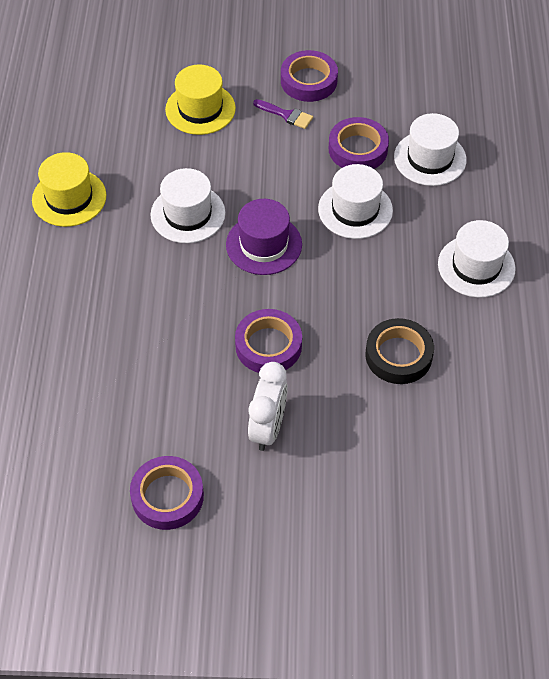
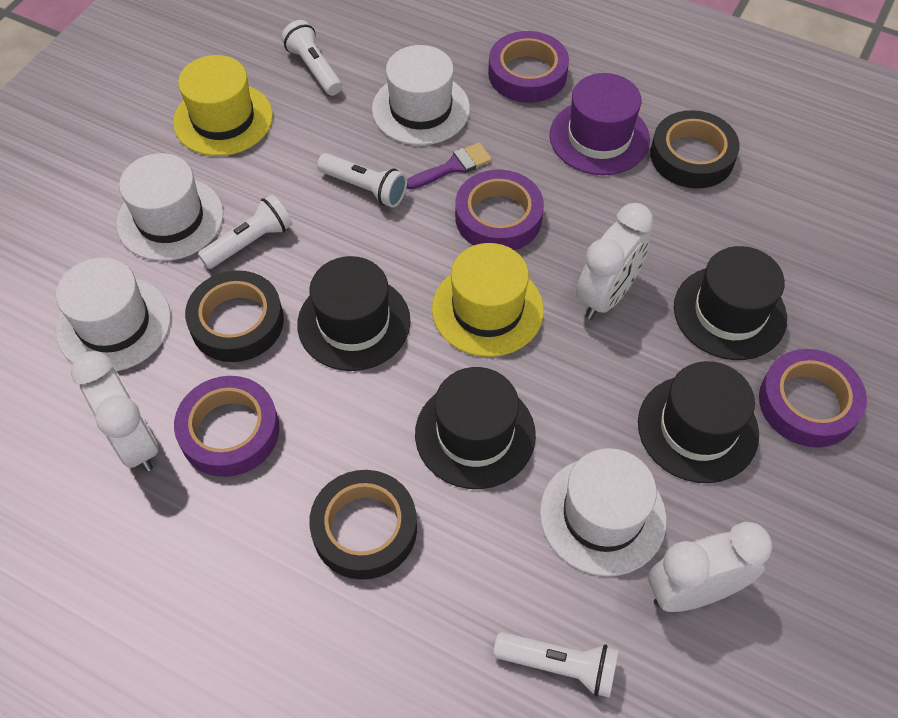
black hat: none = 0 -> [297,256,411,371] [415,367,536,489] [638,361,759,483] [674,246,787,360] = 4
black tape: [365,318,434,384] = 1 -> [185,270,284,362] [309,470,417,580] [650,110,740,189] = 3
white clock: [248,362,288,451] = 1 -> [71,351,158,472] [576,203,654,319] [648,522,772,612] = 3
white flashlight: none = 0 -> [198,194,292,269] [281,20,342,96] [317,153,407,208] [493,632,619,698] = 4

